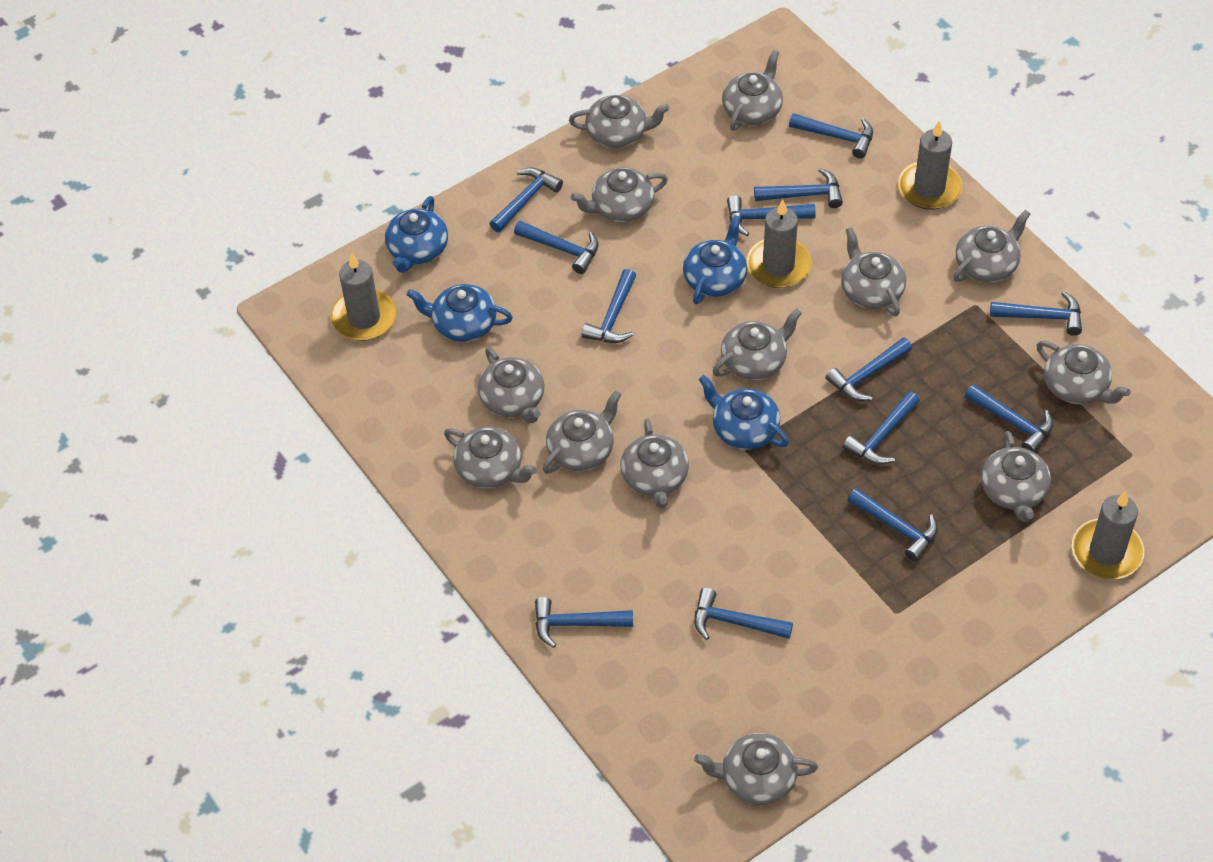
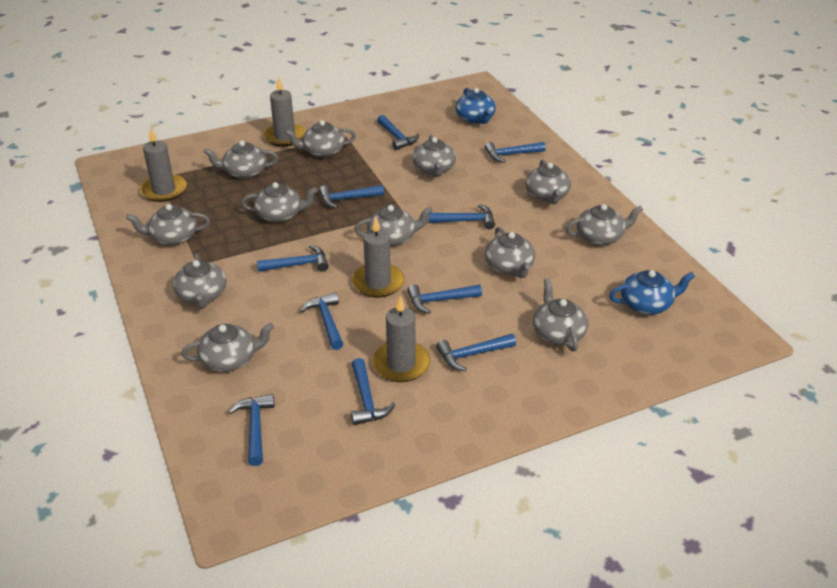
blue hammer: [489,168,563,232] [514,221,599,274] [535,597,633,648] [582,269,637,343] [694,588,793,640] [727,195,816,236] [754,168,843,208] [789,113,873,158] [826,337,912,401] [843,391,919,465] [848,488,938,562] [965,384,1053,453] [990,291,1082,336] = 13 -> [228,394,275,466] [257,245,329,272] [300,292,343,350] [319,185,384,209] [351,358,395,425] [377,115,419,150] [407,284,482,314] [429,204,495,229] [436,334,516,371] [485,142,546,163] = 10
blue teapot: [385,196,448,273] [407,284,513,342] [683,215,747,304] [699,375,789,450] = 4 -> [455,88,496,124] [609,270,695,315] = 2
grey teapot: [444,426,537,488] [478,347,544,423] [543,390,621,474] [569,95,670,148] [571,167,668,222] [620,419,689,508] [694,733,818,805] [713,309,802,380] [722,50,783,131] [841,227,906,316] [953,210,1030,282] [981,431,1051,522] [1037,341,1131,404] = 13 -> [126,204,210,245] [173,253,226,309] [181,323,274,372] [204,141,278,179] [241,182,318,223] [285,120,356,158] [354,205,433,246] [412,135,456,177] [485,227,535,278] [525,159,571,204] [533,278,588,351] [566,204,643,245] = 12

